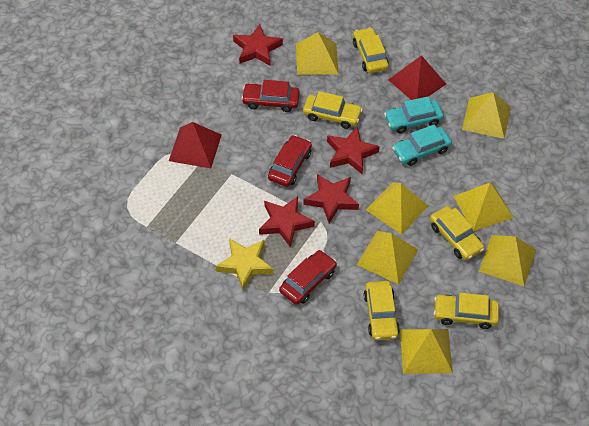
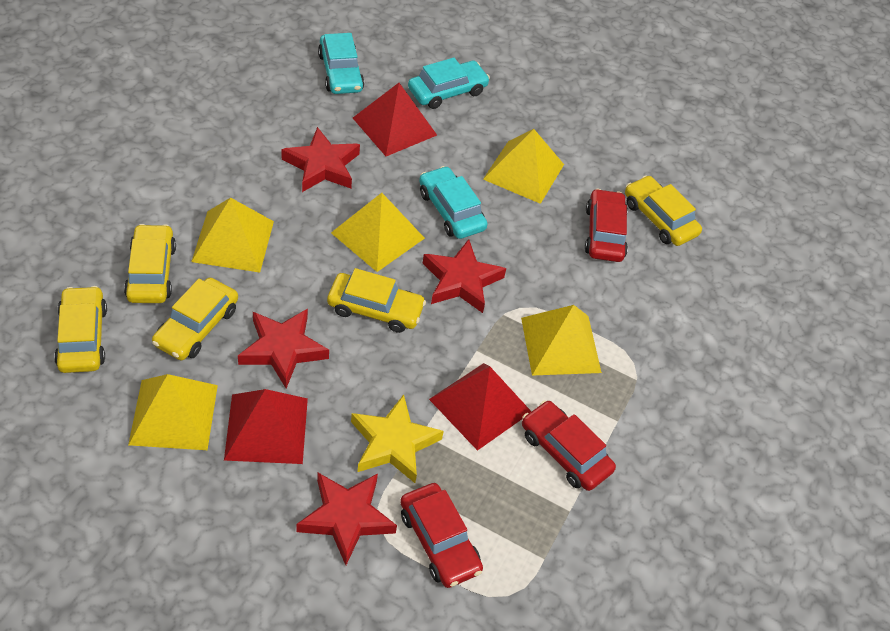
red pyramid: [169,122,222,168] [388,55,446,100] = 2 -> [224,389,308,464] [353,83,437,156] [429,363,532,451] = 3
turquoise car: [384,96,444,133] [392,125,452,166] = 2 -> [318,33,364,94] [408,58,490,109] [419,166,487,239] = 3
yellow pyramid: [296,32,339,75] [357,231,419,284] [366,182,428,235] [400,329,453,374] [453,182,513,231] [462,92,511,139] [479,235,536,286] = 7 -> [128,374,218,450] [191,198,274,273] [331,193,425,272] [483,129,564,204] [521,305,602,376] = 5

